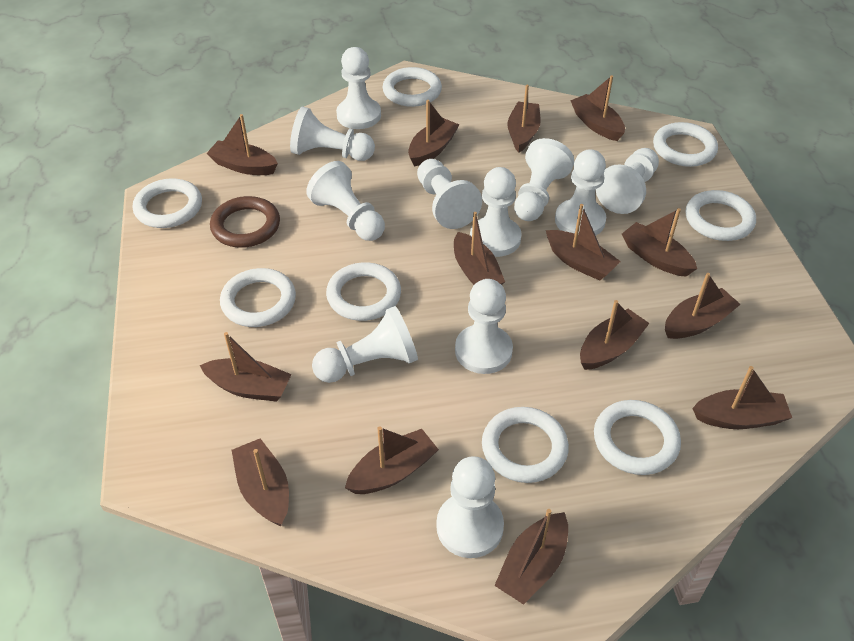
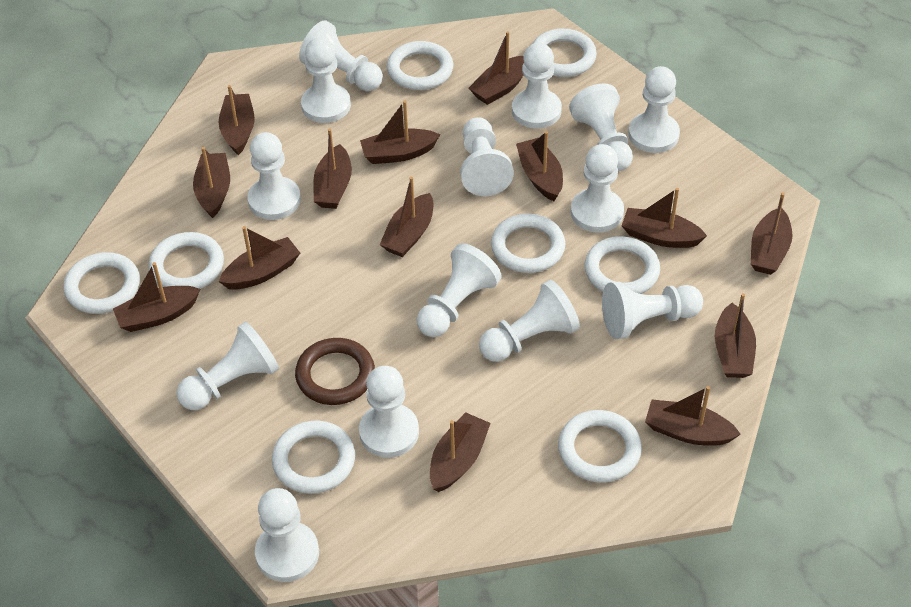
white pawn: [290,106,375,161] [306,161,385,241] [312,306,418,383] [336,47,381,129] [417,159,482,229] [436,456,504,558] [455,279,513,374] [470,167,522,257] [514,138,574,221] [555,149,606,235] [595,148,659,214] = 11 -> [177,321,279,410] [247,132,301,220] [255,488,319,582] [299,20,383,91] [301,37,351,123] [359,366,419,458] [417,243,502,337] [460,117,514,196] [479,280,580,362] [512,43,562,129] [569,83,633,171] [571,144,624,233] [602,281,703,339] [628,66,680,153] = 14

